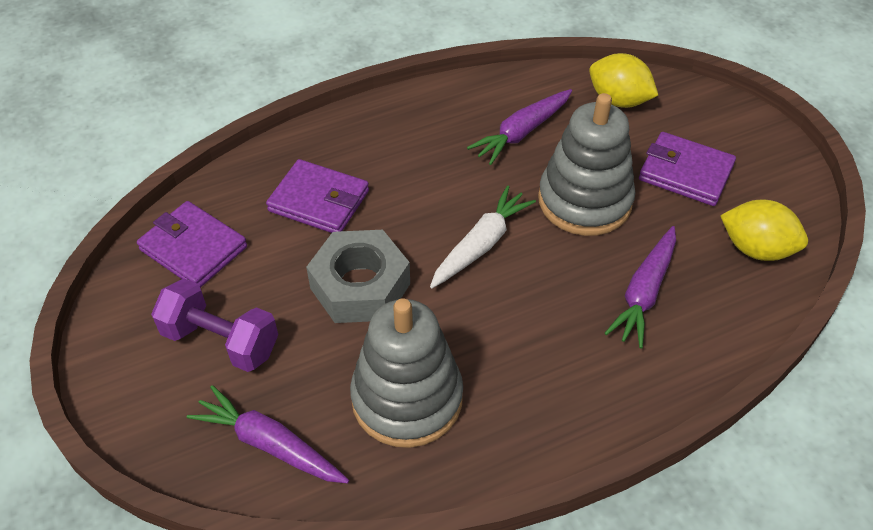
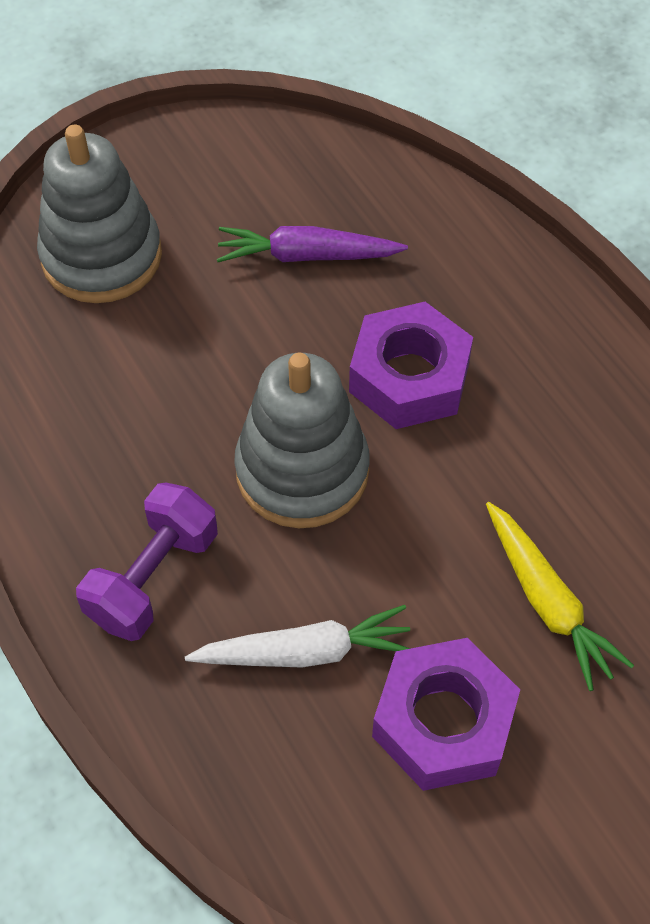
grey nut: [306,230,410,323] = 1 -> none = 0
purple carrot: [187,385,349,483] [467,89,572,165] [604,226,676,348] = 3 -> [217,226,408,262] = 1
purple nut: none = 0 -> [349,302,473,429] [372,638,520,791] = 2
purple wallet: [137,201,247,288] [266,159,369,233] [639,132,736,206] = 3 -> none = 0
yellow carrot: none = 0 -> [486,502,634,691] = 1
yellow lemon: [589,53,658,108] [720,200,808,261] = 2 -> none = 0

